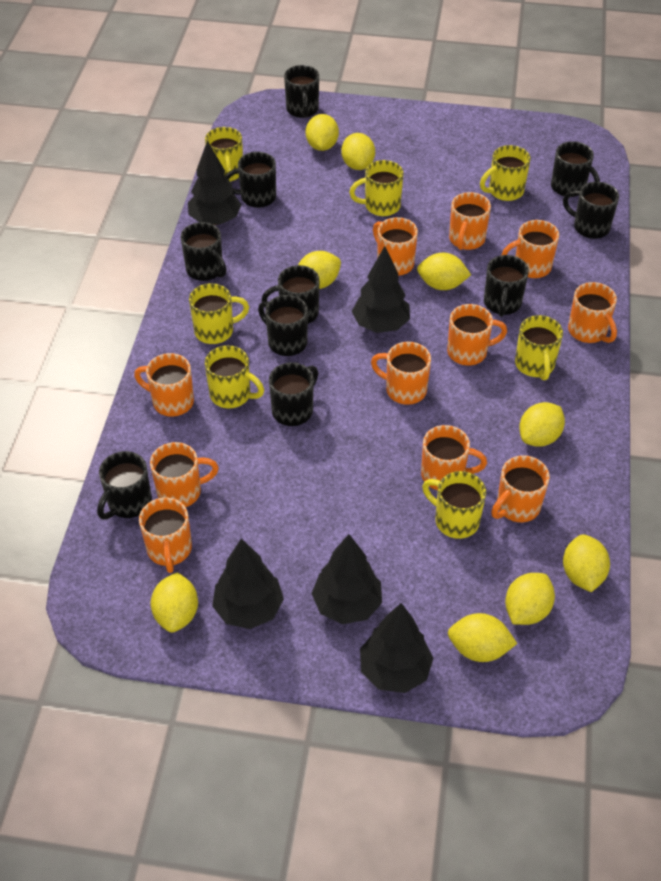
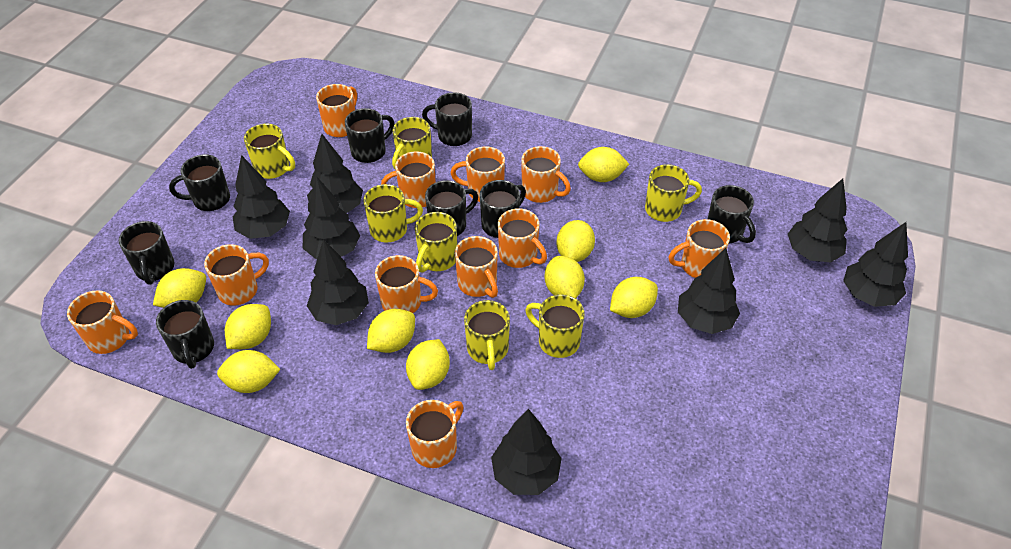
black mug: [97,451,152,519] [181,222,227,281] [225,152,276,208] [258,295,308,356] [262,265,319,324] [269,362,318,426] [284,65,319,118] [484,255,529,317] [551,141,600,197] [563,182,619,239] = 10 -> [119,221,175,285] [156,300,214,369] [169,154,230,211] [345,108,395,163] [422,92,472,146] [425,180,478,236] [480,180,526,238] [708,185,756,243] = 8
black tree: [188,141,241,225] [212,538,284,629] [311,534,382,624] [352,246,410,333] [360,603,433,693] = 5 -> [233,155,290,239] [303,176,360,259] [307,134,363,213] [307,239,369,325] [491,409,562,495] [678,248,740,334] [788,179,848,262] [843,222,908,307] = 8

